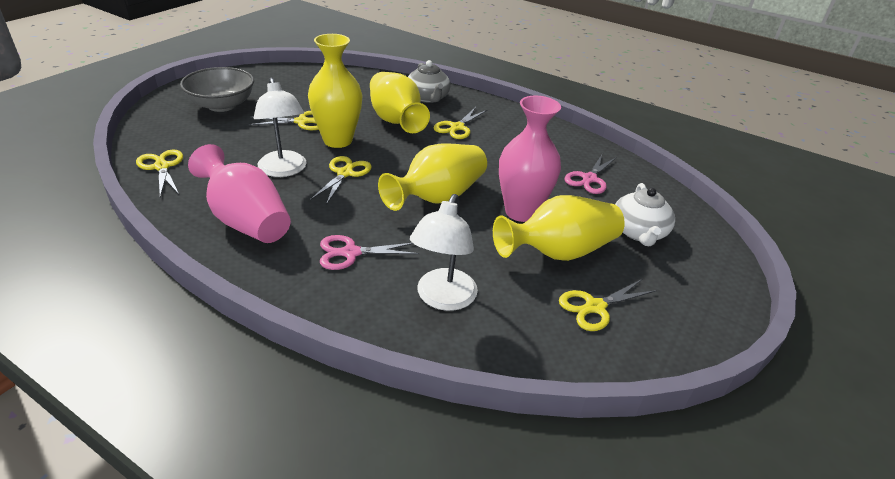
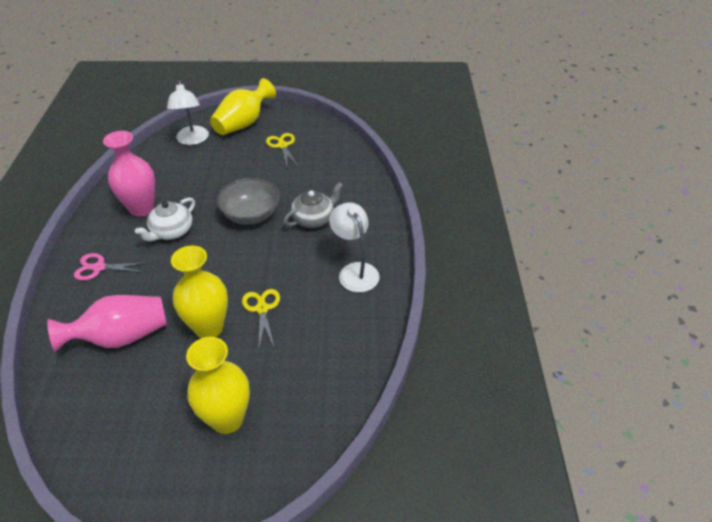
pink scissors: [320,235,419,270] [564,155,617,194] = 2 -> [74,253,148,281] = 1
yellow scissors: [136,150,183,197] [249,111,319,130] [310,156,372,205] [433,107,487,139] [559,279,657,331] = 5 -> [242,289,280,347] [266,133,298,166] = 2
yellow vase: [308,34,363,148] [370,72,430,133] [378,143,487,211] [493,195,625,261] = 4 -> [171,246,228,338] [186,337,250,434] [210,78,276,135] = 3

